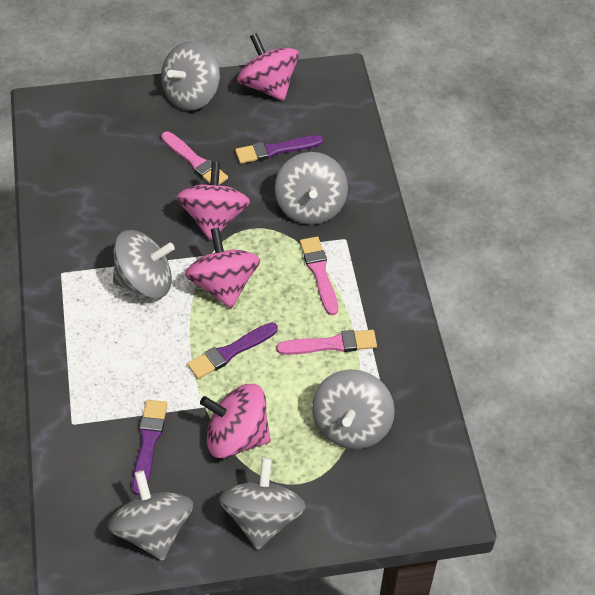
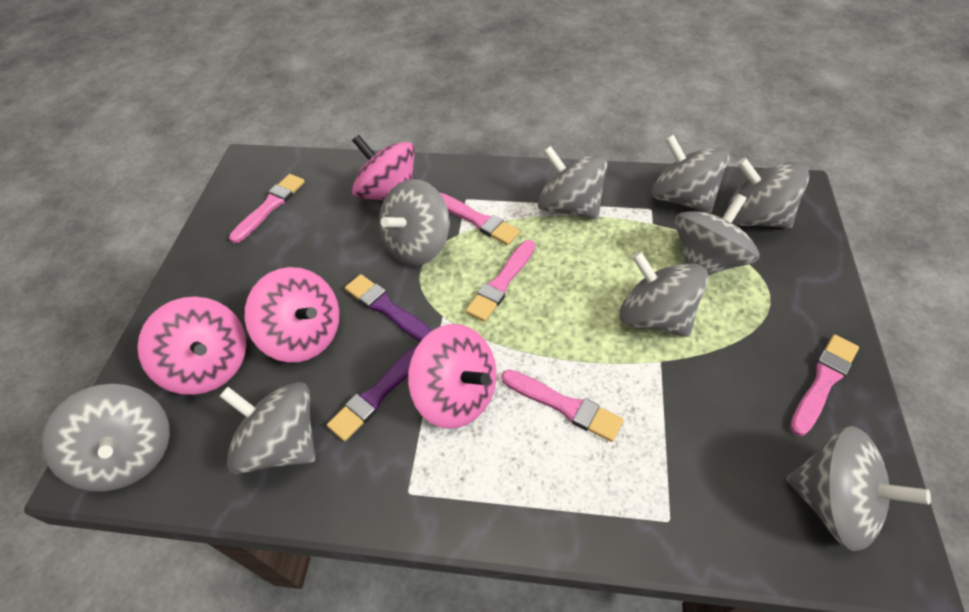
grey spinning top: [108,470,193,561] [113,230,175,299] [161,41,220,111] [219,457,306,549] [275,152,348,225] [312,369,395,449] = 6 -> [42,384,170,491] [219,382,315,474] [379,179,450,266] [538,146,608,219] [620,251,708,337] [652,135,730,213] [675,194,759,275] [726,157,809,228] [786,426,931,551] = 9
pink brush: [161,131,228,185] [277,330,377,355] [300,237,338,315] = 3 -> [229,174,305,243] [440,193,520,245] [465,240,535,322] [501,370,624,442] [790,334,859,436] = 5
purple brush: [132,400,167,495] [187,322,278,379] [235,135,323,164] = 3 -> [327,345,418,441] [345,274,432,342] = 2

